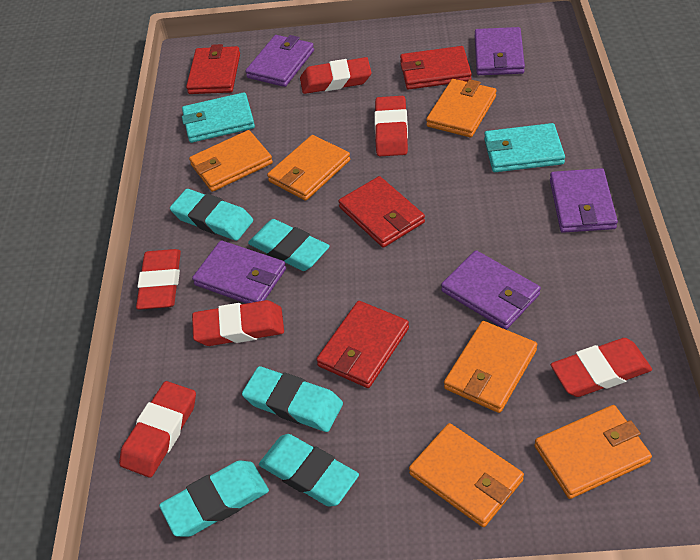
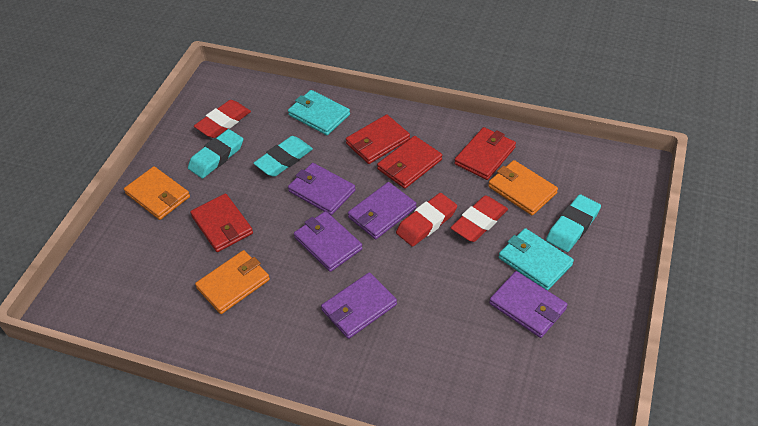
orange wallet: [189,130,273,192] [267,135,350,201] [409,423,524,527] [426,79,496,137] [444,321,537,413] [534,405,652,499] = 6 -> [124,166,190,220] [195,250,270,314] [488,160,558,215] = 3
red eraser: [119,381,196,478] [136,249,181,309] [192,300,284,346] [300,57,372,94] [374,96,408,156] [551,338,652,397] = 6 -> [194,100,251,138] [396,193,457,247] [450,195,508,242] = 3
turquoise eraser: [159,461,269,537] [170,189,253,241] [242,366,343,432] [248,219,330,271] [259,434,359,507] = 5 -> [188,129,243,179] [253,136,313,177] [546,194,601,252] = 3

